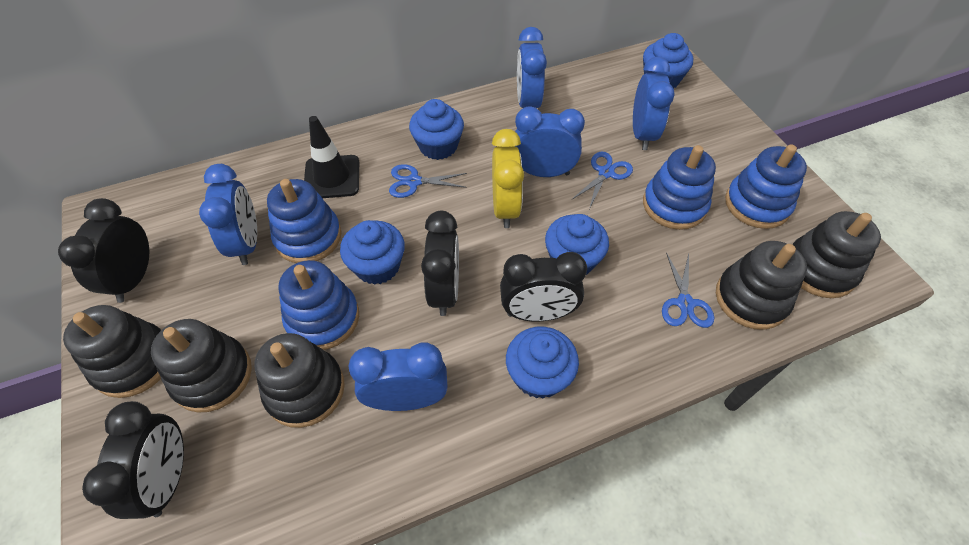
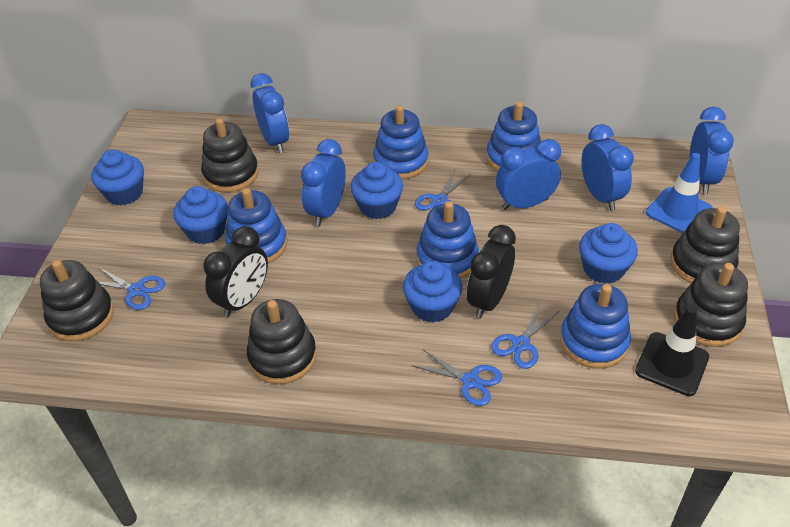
black clock: [58,198,149,303] [82,401,184,519] [421,211,459,316] [500,252,587,321] = 4 -> [204,226,268,318] [467,225,516,318] = 2
blue scissors: [389,164,467,198] [571,152,633,209] [662,252,714,328] = 3 -> [98,267,165,310] [413,349,502,406] [415,169,471,210] [491,302,559,369] = 4
blue stacking toy: [267,179,342,263] [278,260,359,350] [643,145,716,230] [725,144,807,229] = 4 -> [225,188,287,264] [373,105,428,179] [416,201,479,279] [486,101,541,171] [560,284,631,369] = 5
blue traffic cone: none = 0 -> [646,153,713,233] = 1
yellow clock: [492,129,524,228] = 1 -> none = 0

